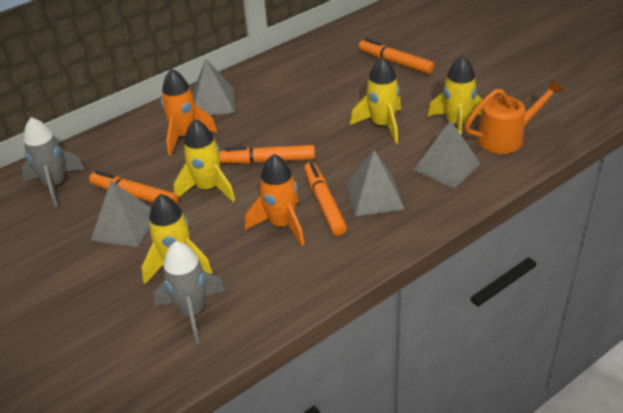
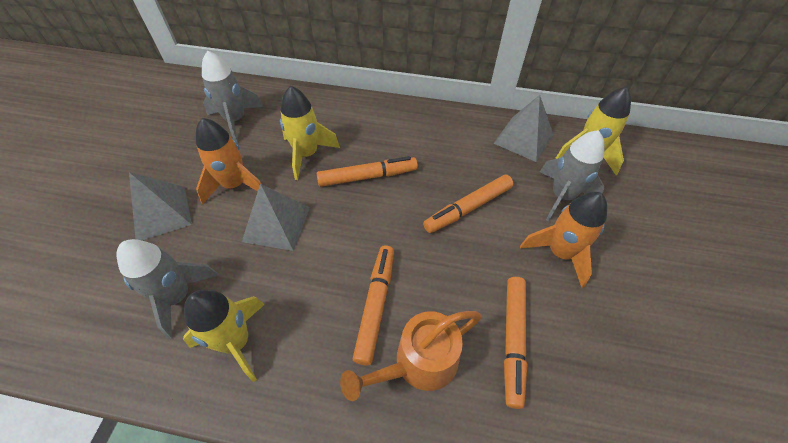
grey pyramid: [91,181,151,247] [192,59,235,115] [345,150,405,217] [413,120,481,189] = 4 -> [129,172,192,240] [242,184,310,251] [494,95,554,162] = 3
grey rocket: [21,117,85,207] [154,241,226,344] = 2 -> [116,239,219,339] [202,50,263,143] [540,130,605,221] = 3
yellow rocket: [142,194,212,284] [174,119,235,202] [350,57,401,144] [427,56,483,134] = 4 -> [183,290,265,382] [280,86,340,180] [556,87,631,175] = 3

